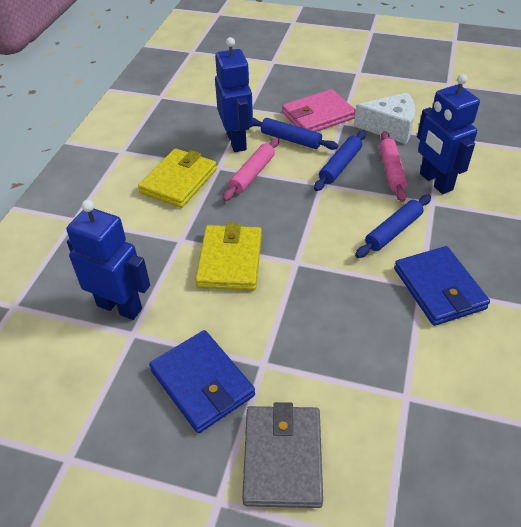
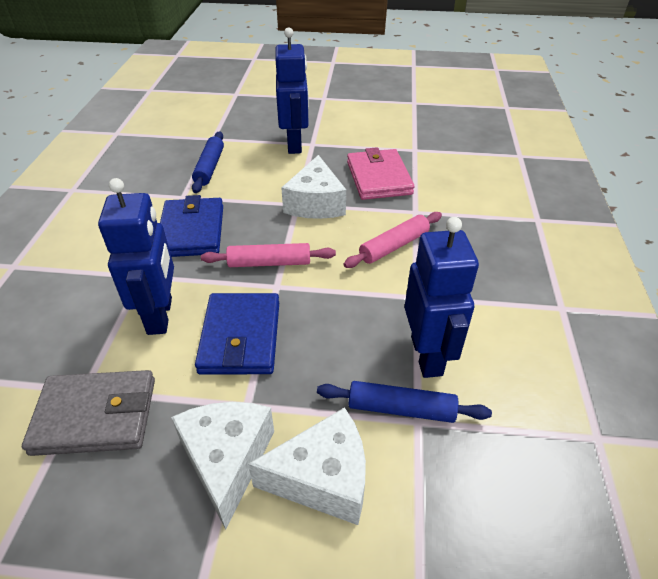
blue rolling pin: [253,118,339,150] [314,130,366,191] [355,195,431,258] = 3 -> [192,132,224,193] [317,381,492,423] = 2
white cheese: [354,93,415,144] = 1 -> [171,402,274,529] [248,407,366,525] [281,155,346,219] = 3
yellow wallet: [138,148,217,208] [195,222,262,290] = 2 -> none = 0

